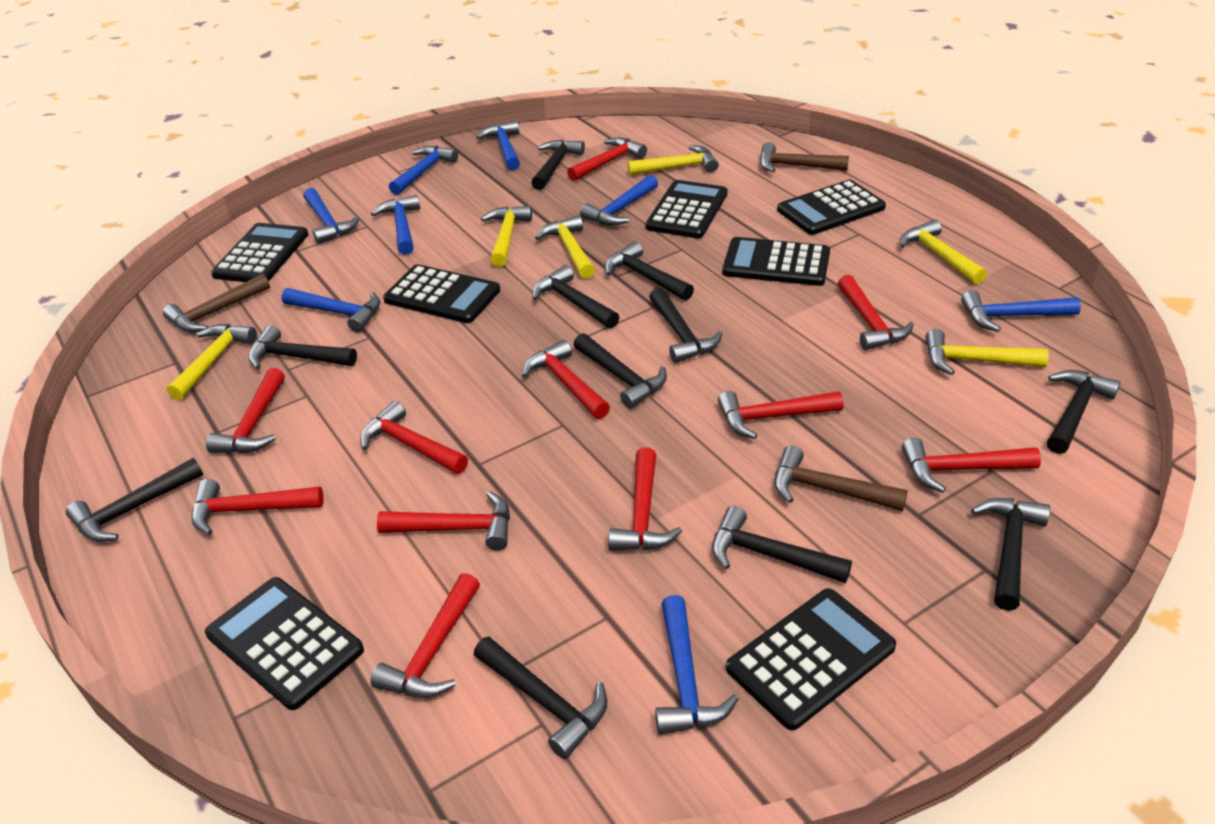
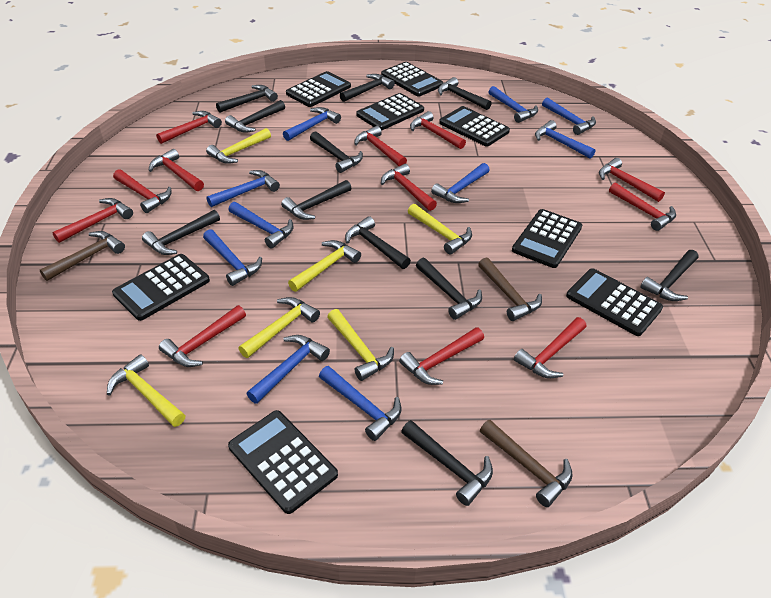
black calculator: [205,577,364,710] [211,223,309,282] [383,264,500,323] [646,180,728,238] [722,237,830,286] [726,588,896,730] [777,180,886,235] = 7 -> [112,254,210,321] [228,410,338,514] [286,71,351,107] [356,93,424,131] [381,62,443,97] [439,106,510,147] [512,209,582,268] [566,268,663,336] = 8
blue hammer: [282,288,380,332] [303,188,360,244] [371,195,420,255] [389,146,458,195] [476,121,520,170] [580,175,658,226] [655,595,738,735] [961,290,1081,332] = 8 -> [203,229,262,286] [207,170,280,207] [229,202,294,249] [247,335,330,404] [283,107,341,141] [319,366,402,441] [431,163,489,203] [489,86,538,123] [535,120,596,159] [542,97,596,135] = 10
red hammer: [192,479,324,535] [206,368,285,453] [360,401,468,474] [371,573,480,698] [377,491,510,551] [522,340,610,419] [567,137,647,181] [608,447,682,551] [718,391,843,439] [837,275,914,350] [902,437,1041,493] = 11 -> [52,198,133,243] [113,169,172,213] [148,149,204,191] [156,111,222,144] [159,305,246,367] [355,126,407,166] [381,164,437,211] [399,327,484,385] [410,111,466,149] [514,317,586,378] [599,158,665,202] [609,183,676,231] = 12

